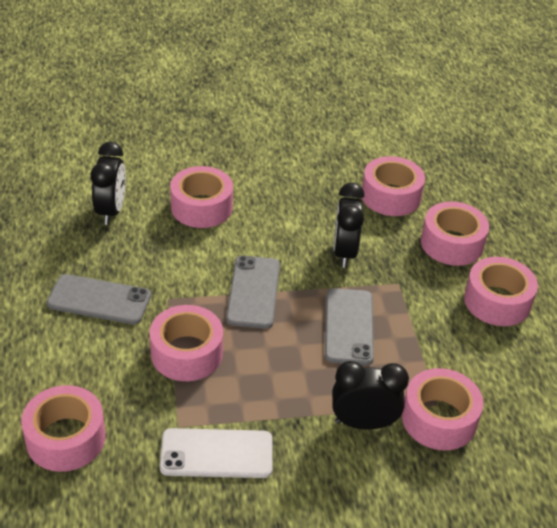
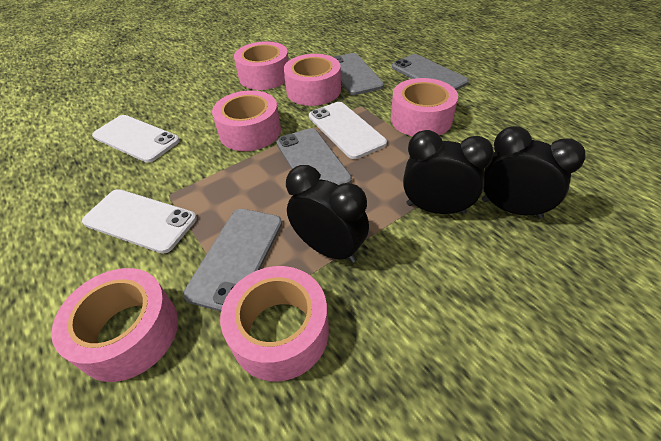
grey phone: [47,274,151,324] [226,256,280,329] [325,288,374,365] = 3 -> [183,209,282,312] [276,128,352,185] [333,53,384,95] [392,54,469,90] = 4
pink tape: [21,385,106,472] [150,305,223,381] [170,166,233,228] [362,156,425,216] [402,368,483,450] [421,201,489,266] [464,257,538,326] = 7 -> [51,268,178,382] [212,90,281,151] [220,266,329,381] [234,41,289,90] [284,54,341,106] [391,78,458,136] = 6
white phone: [160,428,273,478] = 1 -> [82,189,197,254] [92,115,180,163] [309,102,387,159] = 3

